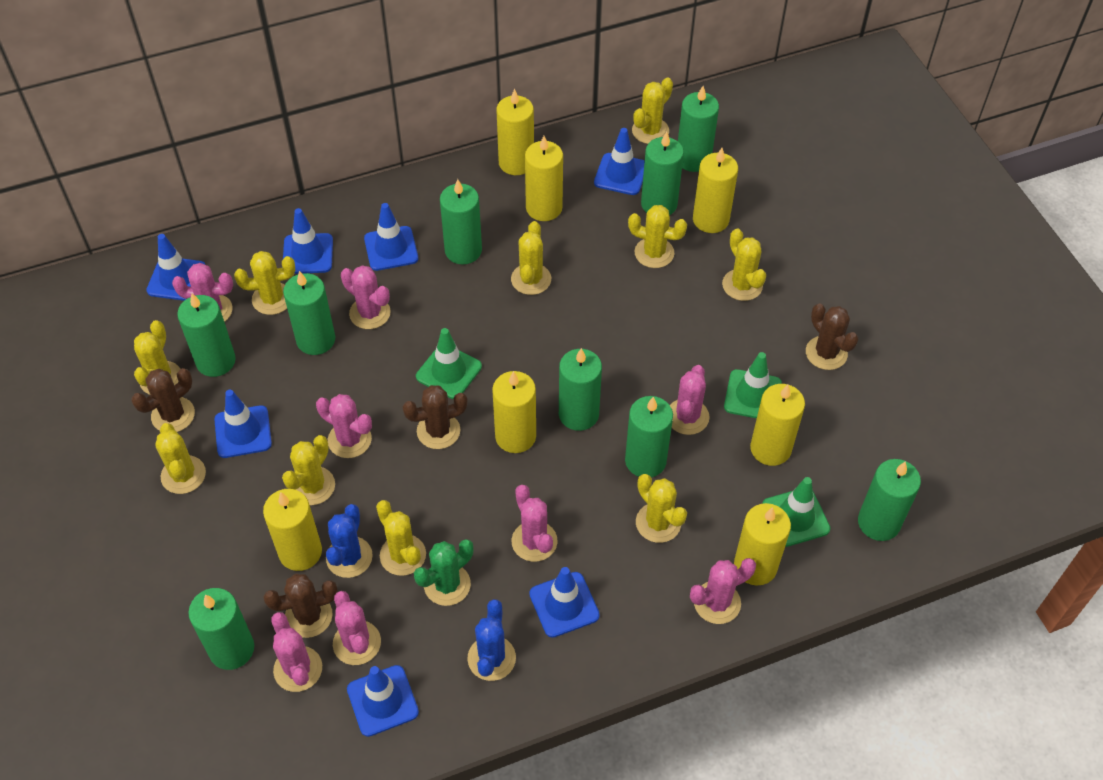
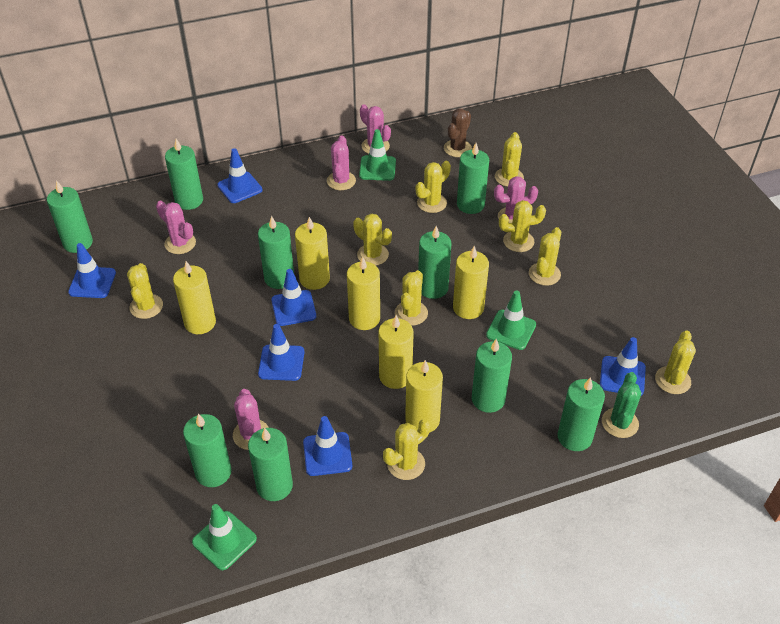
blue cactus: [326,504,373,578] [467,599,516,681] = 2 -> none = 0
blue traffic cone: [146,234,205,301] [214,390,272,458] [283,208,333,274] [347,665,419,737] [364,203,418,271] [529,567,600,638] [594,128,645,195] = 7 -> [68,243,116,298] [217,148,263,203] [258,324,304,381] [271,269,316,326] [303,416,352,476] [600,337,646,396] = 6
brown cactus: [132,368,195,432] [263,573,338,638] [403,385,468,449] [806,303,859,370] = 4 -> [444,108,472,157] = 1
pink cactus: [172,263,233,322] [271,612,322,692] [316,394,372,458] [333,591,381,665] [341,265,391,329] [511,485,558,562] [670,365,710,435] [690,558,756,624] = 8 -> [156,201,196,254] [233,389,269,450] [327,135,356,190] [360,104,391,154] [494,176,538,223] = 5
yellow cactus: [134,320,180,395] [155,423,206,494] [234,251,295,315] [282,435,335,505] [376,500,426,576] [511,221,551,295] [628,205,687,268] [632,77,673,144] [636,474,687,543] [722,228,766,301] = 10 -> [127,263,163,319] [353,214,392,266] [383,419,430,480] [395,270,428,326] [416,161,451,213] [495,132,524,187] [499,200,546,252] [529,227,561,286] [655,330,696,394] = 9
yellow candle: [263,489,322,571] [492,371,536,453] [496,89,534,175] [525,136,563,221] [693,148,738,233] [734,503,791,586] [750,384,805,466] = 7 -> [173,261,216,334] [295,217,330,290] [347,257,380,330] [379,315,414,389] [405,360,443,433] [453,246,489,319] = 6

